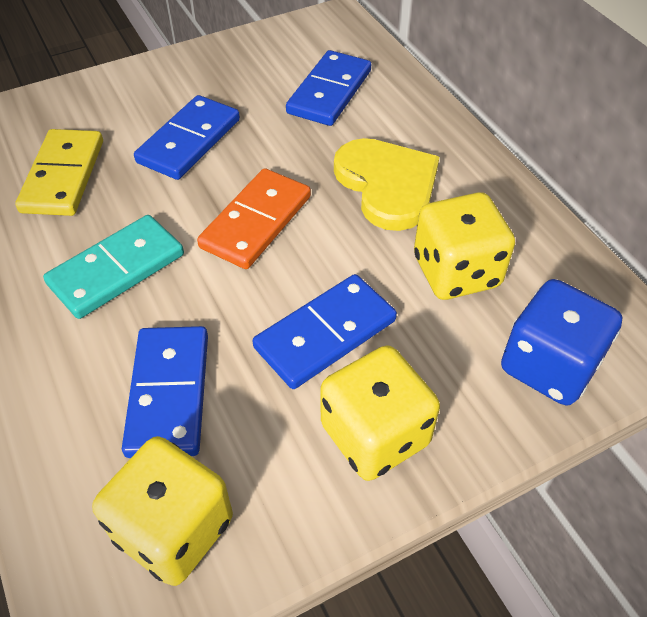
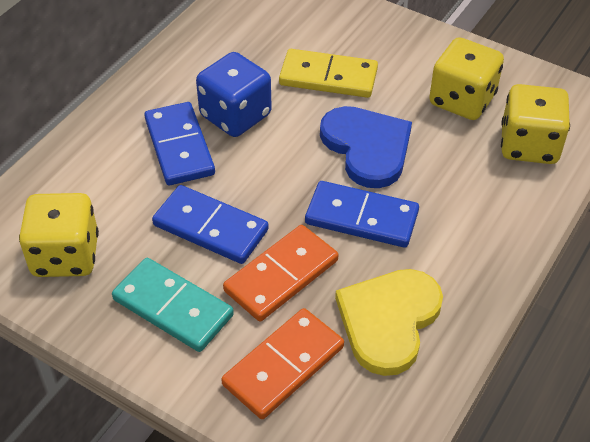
blue domino: [122,326,208,458] [134,95,240,180] [253,274,397,389] [286,50,371,126] = 4 -> [144,102,215,185] [152,185,269,264] [305,181,419,248] = 3
blue heart: none = 0 -> [320,106,412,188] = 1
orange domino: [197,168,311,269] = 1 -> [221,308,344,419] [223,225,338,321] = 2

